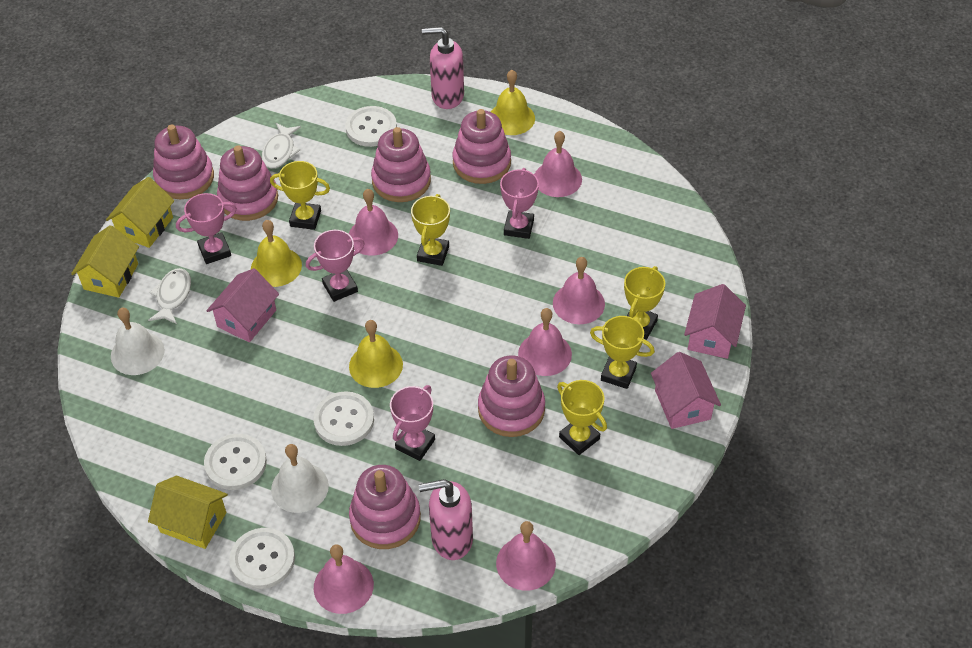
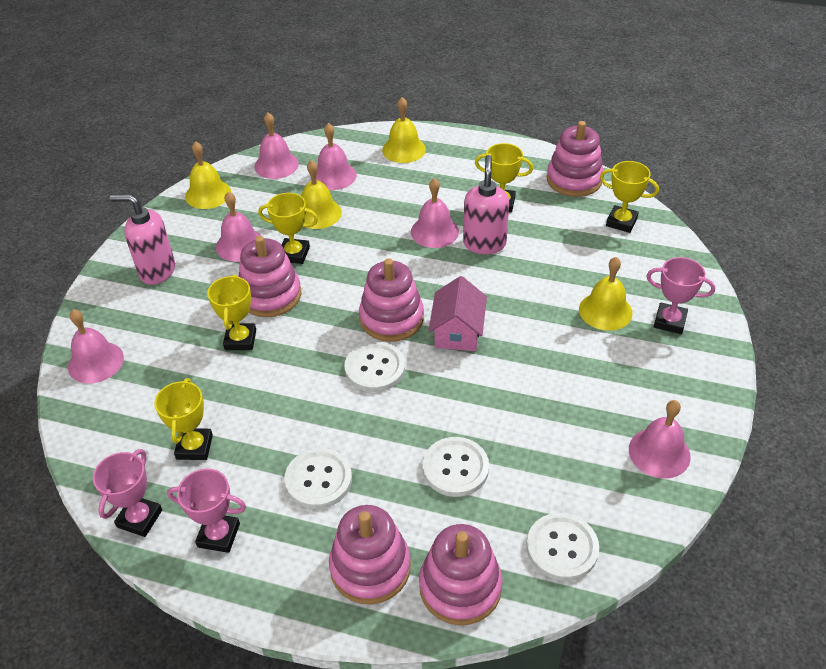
pink house: [207,268,279,342] [651,352,721,429] [684,284,746,359] = 3 -> [428,276,487,351] = 1
pink stacking toy: [153,124,214,199] [217,145,278,221] [349,465,421,549] [371,127,431,202] [452,109,511,184] [478,355,545,437] = 6 -> [238,236,301,317] [329,505,411,604] [359,258,424,342] [419,524,503,625] [547,121,604,197] = 5
pink trophy: [176,193,237,264] [306,230,365,302] [390,385,435,461] [500,168,539,239] = 4 -> [93,449,162,537] [167,469,246,553] [646,257,715,334] = 3
white bell: [111,308,165,375] [271,444,329,513] = 2 -> none = 0
white fish: [148,268,191,324] [262,123,301,169] = 2 -> none = 0
yellow bell: [251,220,302,287] [349,320,403,388] [491,70,535,135] = 3 -> [185,141,231,209] [302,160,342,229] [382,97,426,163] [579,257,632,331] = 4
yellow house: [71,225,139,298] [106,177,175,248] [148,476,228,549] = 3 -> none = 0

